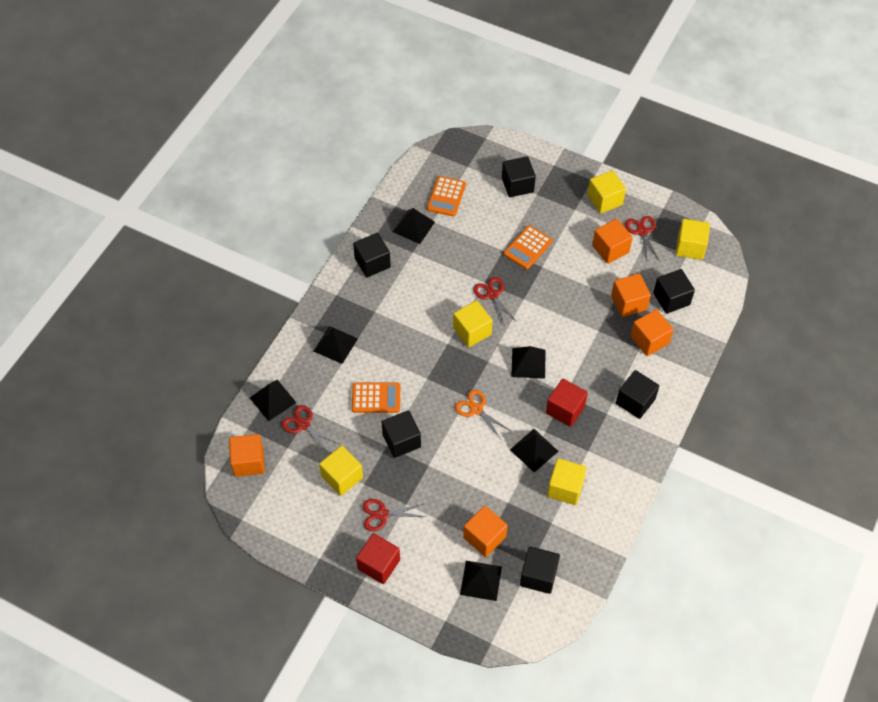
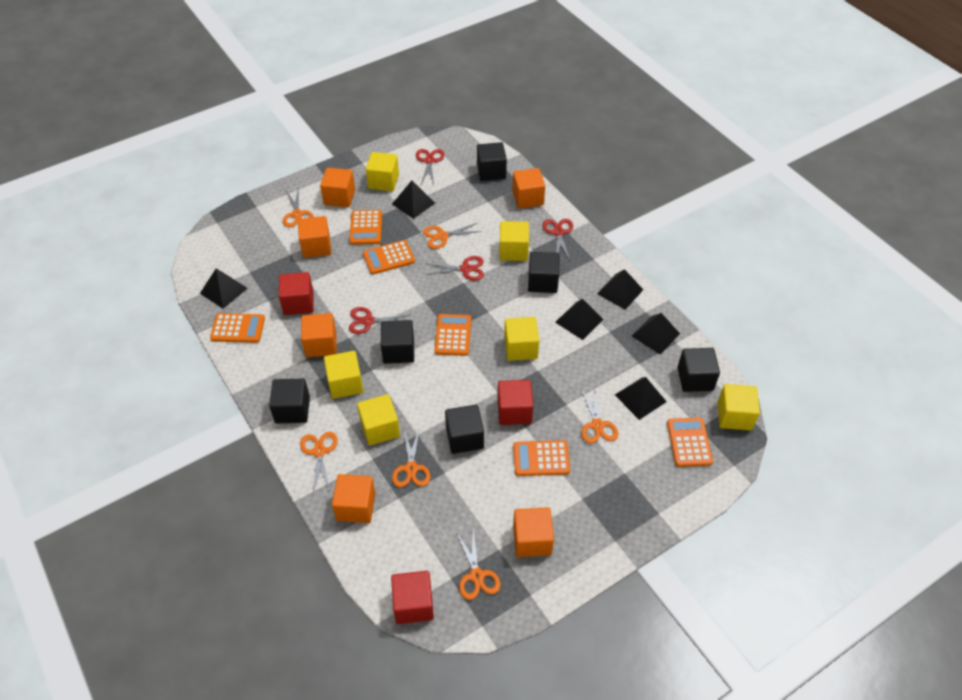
orange calculator: [352,383,400,413] [427,176,466,217] [504,225,552,269] = 3 -> [210,313,265,343] [349,210,382,245] [363,240,415,275] [435,314,471,356] [513,440,570,476] [667,418,713,467] = 6
orange cube: [229,434,265,477] [463,506,508,557] [592,219,633,264] [611,273,651,317] [631,309,674,356] = 5 -> [298,216,331,258] [301,313,337,357] [320,168,355,207] [332,474,375,523] [512,168,545,209] [513,507,554,557] = 6
orange scissors: [455,390,511,439] = 1 -> [283,187,314,228] [300,432,338,492] [392,427,430,487] [423,223,481,249] [457,529,501,600] [581,390,618,444] = 6
red cube: [356,533,400,584] [546,379,588,427] = 2 -> [279,272,314,315] [391,571,434,624] [498,380,533,425] = 3
yellow cube: [319,446,363,496] [453,300,493,347] [547,458,587,505] [587,170,626,214] [676,219,710,260] = 5 -> [324,351,363,399] [357,394,400,446] [366,152,399,191] [499,221,529,261] [504,317,539,361] [717,384,760,430] = 6

